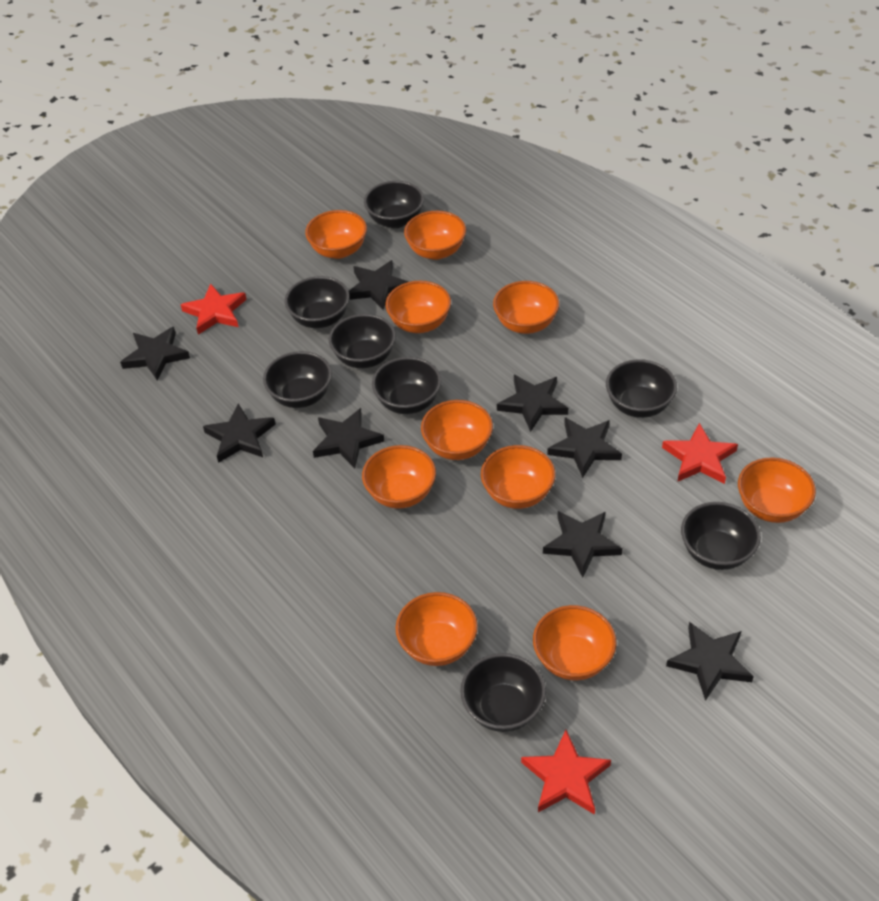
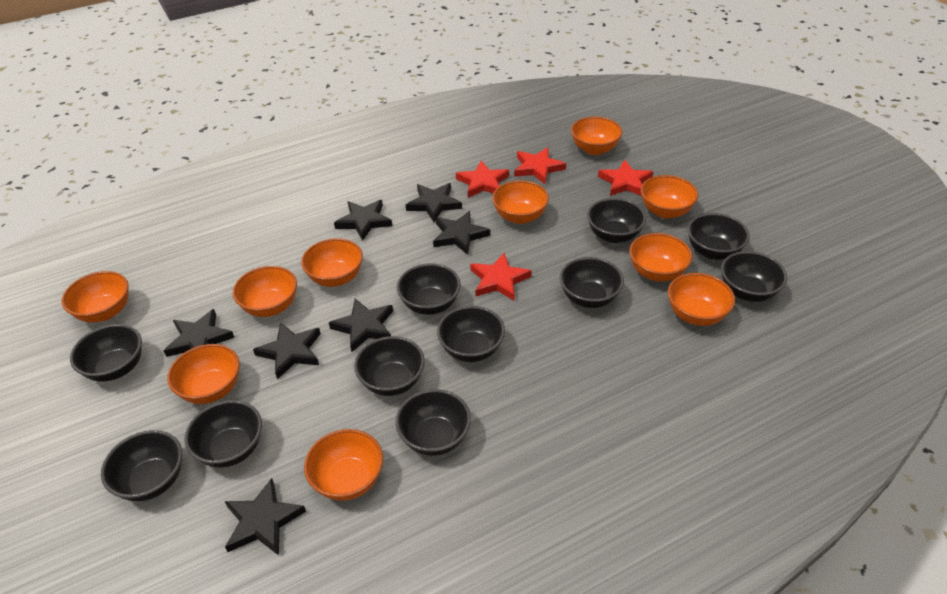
black bowl: [263,351,332,408] [285,276,350,328] [329,314,396,368] [364,181,424,228] [372,357,441,414] [460,653,546,732] [606,359,677,418] [681,502,761,570] = 8 -> [70,324,142,382] [101,430,182,501] [185,400,262,468] [354,336,425,396] [395,389,471,456] [397,263,461,315] [437,306,505,362] [560,257,624,308] [587,198,646,243] [687,213,750,260] [721,251,787,302] = 11
black star: [120,327,190,380] [203,404,276,463] [313,408,385,468] [349,260,409,310] [497,375,568,432] [543,511,622,578] [547,417,622,478] [666,622,754,701] = 8 -> [164,309,234,357] [225,478,306,555] [253,322,321,379] [329,298,393,352] [334,200,392,241] [406,183,462,222] [433,211,490,255] = 7
red star: [180,283,247,335] [521,730,611,815] [662,423,738,484] = 3 -> [456,161,509,198] [470,253,532,300] [514,147,566,184] [598,160,653,196] = 4

